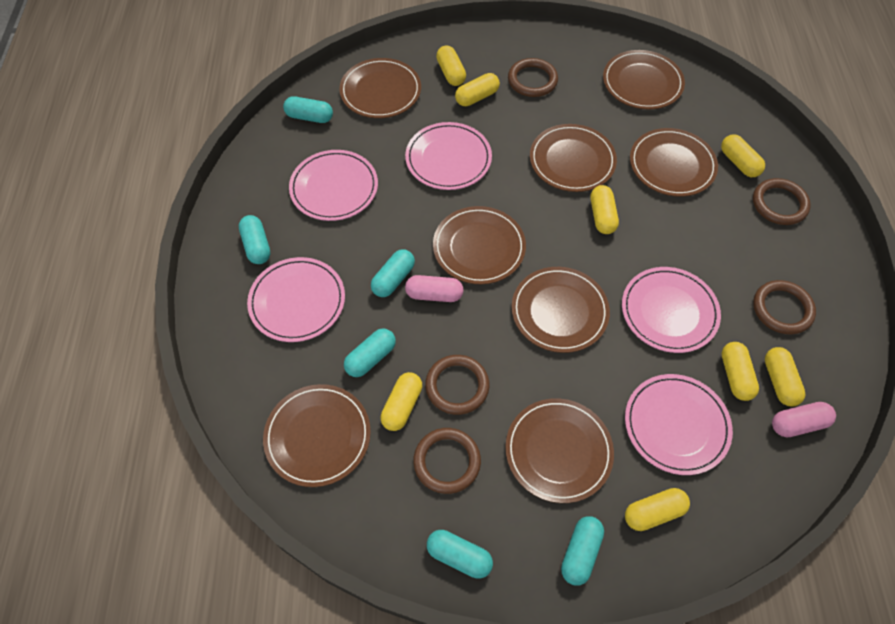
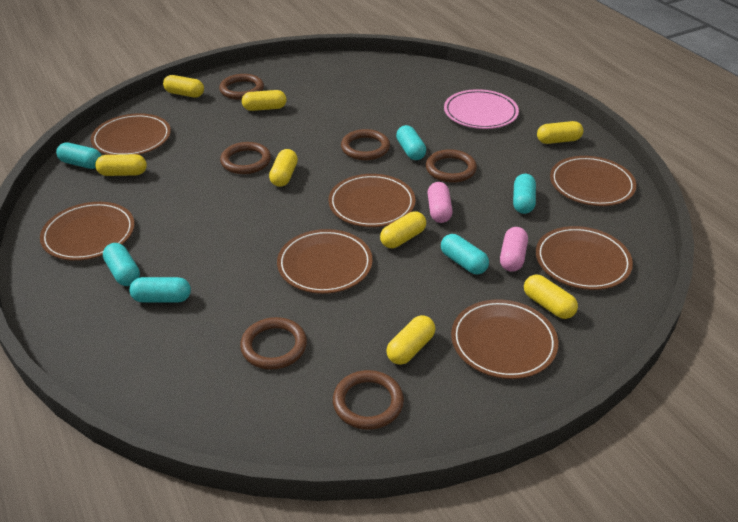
brown plate: [263,384,371,487] [339,58,421,118] [433,206,526,284] [506,398,614,503] [512,267,610,353] [530,124,617,192] [603,50,685,109] [630,128,718,197] = 8 -> [40,202,135,261] [91,113,171,155] [277,229,373,294] [328,174,416,227] [451,299,558,379] [536,226,633,290] [550,156,636,206] = 7
brown ring: [413,428,481,494] [425,355,489,415] [508,58,558,97] [753,178,811,225] [753,280,816,334] = 5 -> [219,74,264,100] [220,142,271,174] [240,317,307,369] [333,370,404,430] [341,129,390,160] [426,149,477,183] = 6
pink plate: [247,257,345,342] [289,150,378,221] [405,122,492,190] [622,267,721,353] [625,374,733,475] = 5 -> [444,89,519,129] = 1

